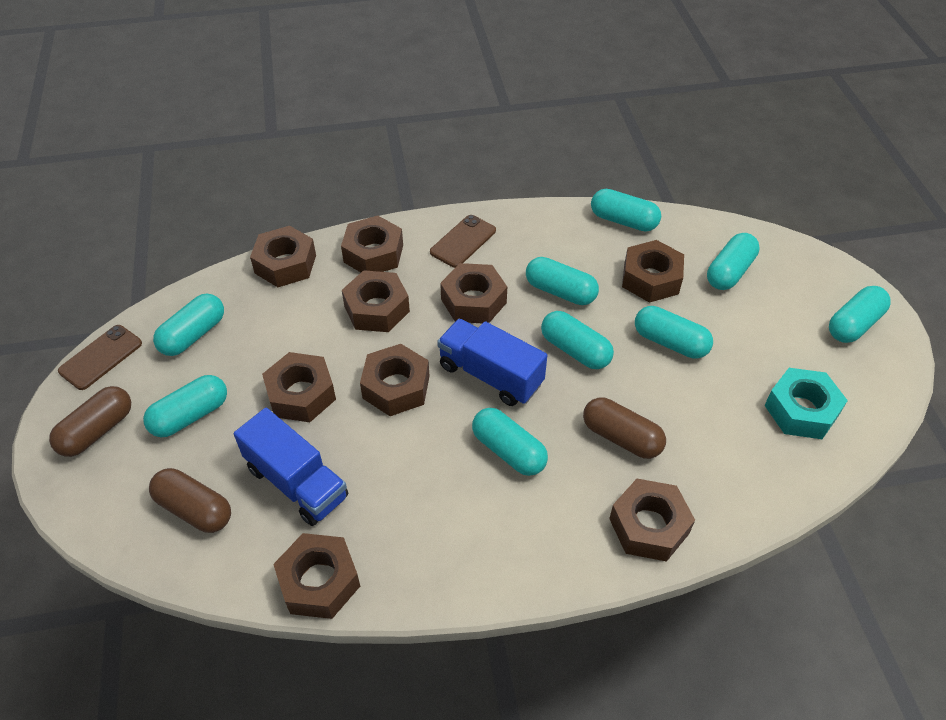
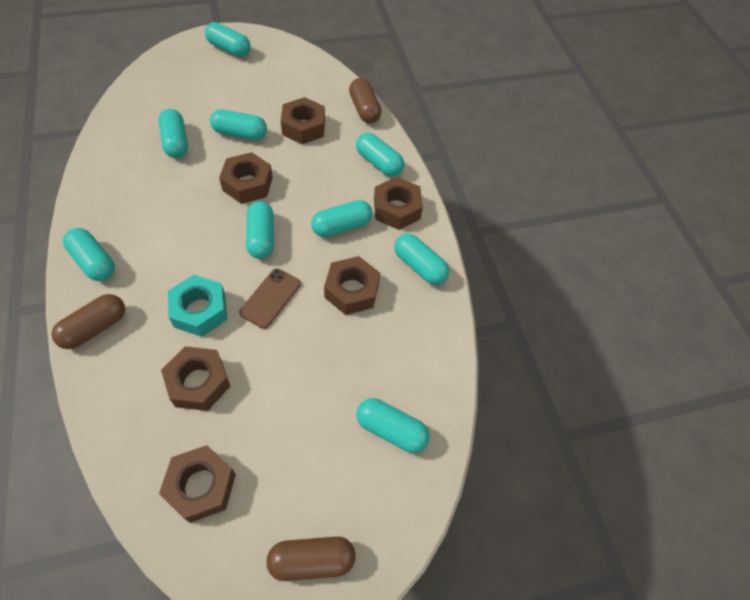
blue truck: [234,408,348,526] [437,319,547,406] = 2 -> none = 0
brown nut: [250,226,316,287] [262,352,336,422] [273,533,360,619] [341,216,403,272] [342,270,410,332] [360,344,430,416] [440,263,507,323] [609,479,695,562] [622,240,684,303] = 9 -> [159,445,236,523] [161,346,230,411] [219,152,273,204] [281,97,325,144] [324,256,380,315] [374,177,423,230] = 6
brown phone: [58,325,142,390] [430,215,496,268] = 2 -> [239,268,301,329] = 1

